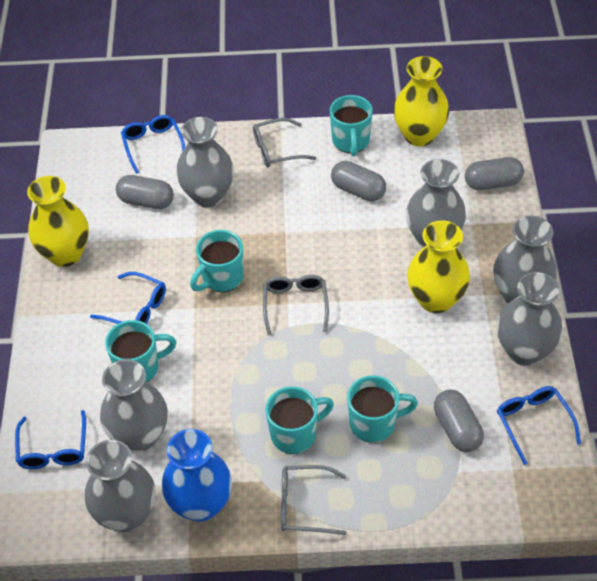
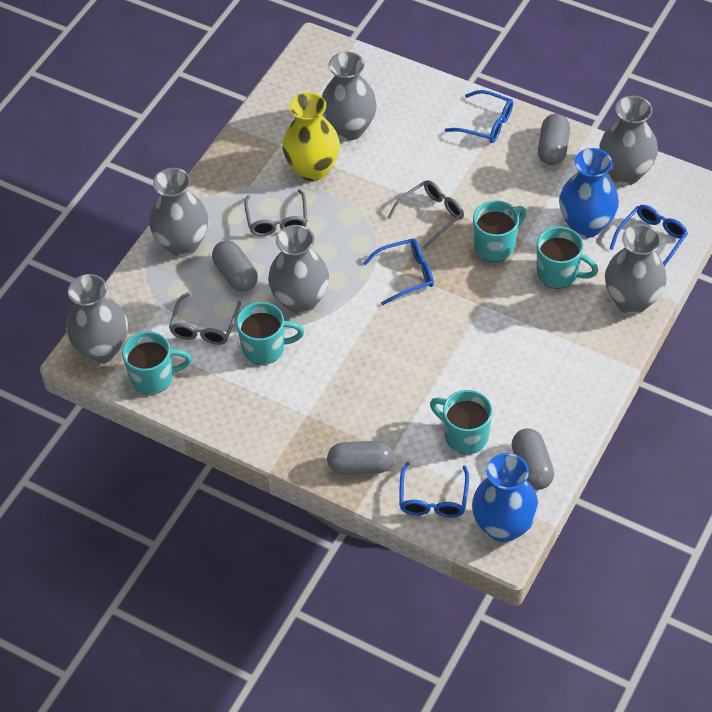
blue vase: [162,429,232,522] = 1 -> [472,453,539,542] [559,148,619,238] = 2
yellow vase: [27,176,89,267] [393,56,449,146] [407,220,470,313] = 3 -> [282,92,340,181] = 1

